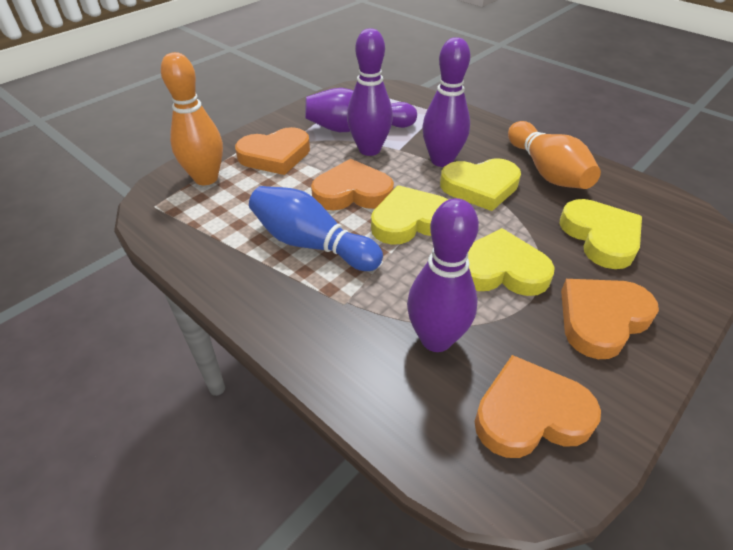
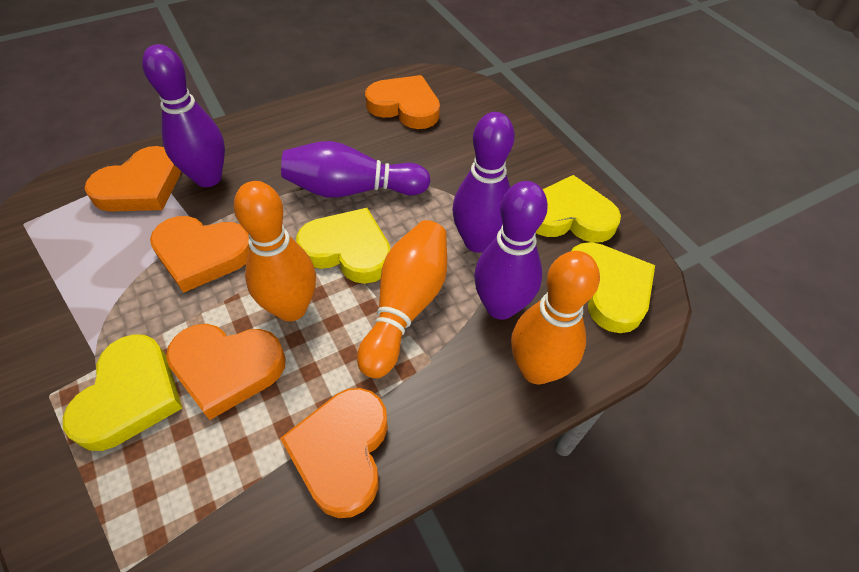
blue bowling pin: [249,186,383,271] = 1 -> none = 0
orange bowling pin: [161,52,223,185] [508,121,601,189] = 2 -> [234,181,316,321] [357,220,447,378] [511,251,600,384] = 3
orange heart: [235,127,310,175] [311,159,394,210] [474,355,601,458] [561,279,659,359] = 4 -> [84,146,181,212] [150,216,249,293] [166,324,286,420] [280,388,388,518] [365,75,440,129] = 5

